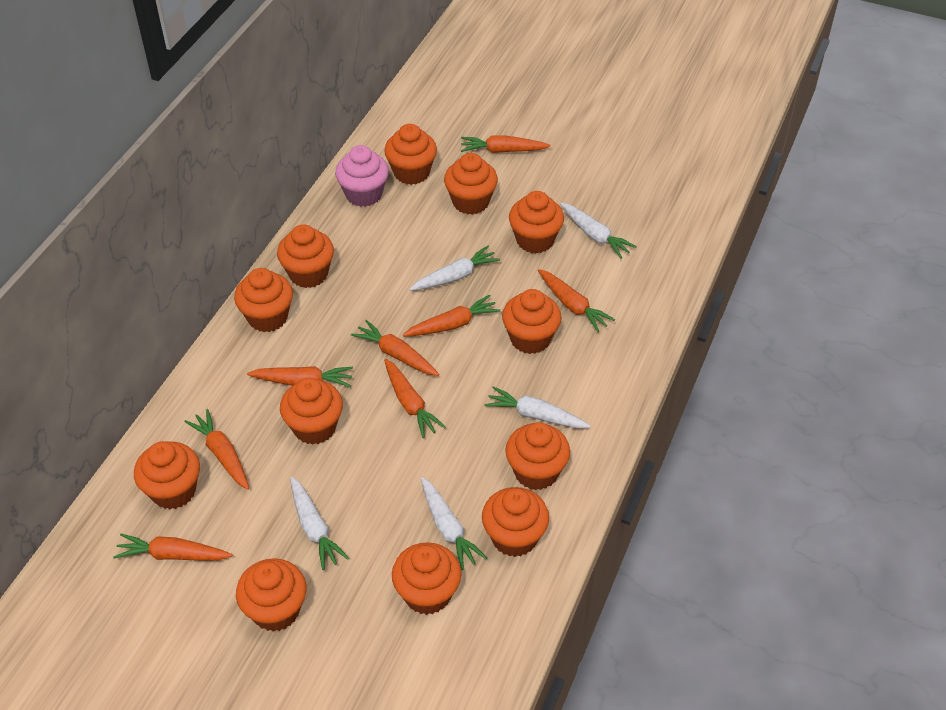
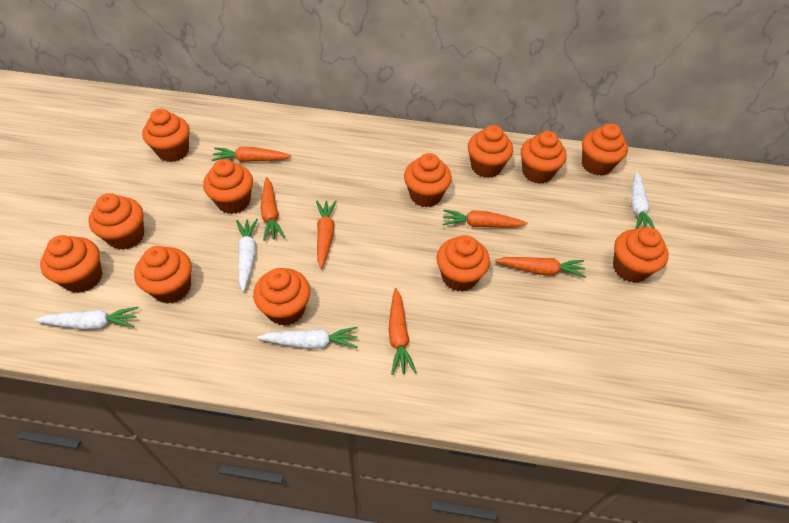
orange carrot: [113,534,232,561] [184,409,249,490] [247,366,353,387] [351,320,440,376] [384,359,446,438] [403,295,500,336] [461,136,550,153] [538,269,615,332] = 8 -> [211,147,292,162] [260,177,285,241] [316,200,337,269] [388,288,416,375] [443,209,528,228] [495,257,587,278] = 6
pink cupcake: [335,145,389,207] = 1 -> none = 0
white carrot: [290,477,349,570] [409,246,500,291] [421,477,487,570] [484,386,591,429] [560,203,637,259] = 5 -> [35,307,138,330] [236,219,258,291] [257,327,358,349] [631,172,655,229] = 4

